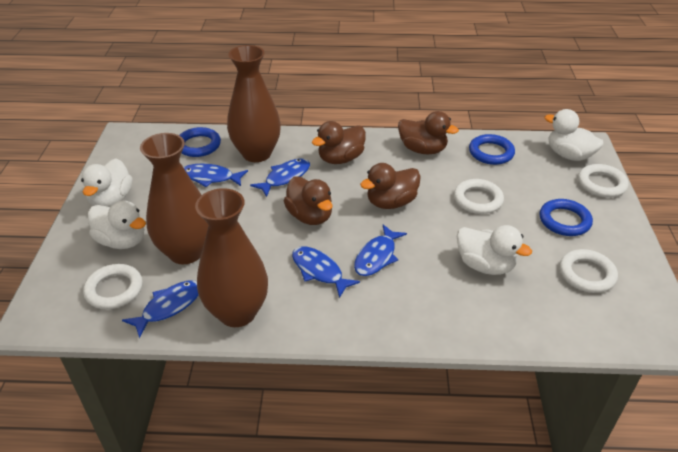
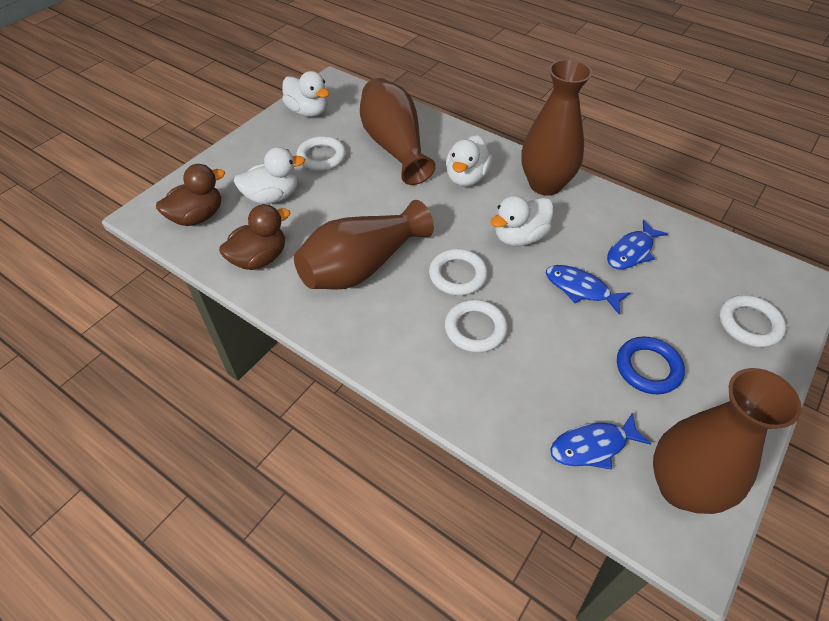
blue fish: [122,280,199,339] [183,163,248,187] [250,159,310,197] [292,247,360,298] [354,225,407,276] = 5 -> [546,265,630,315] [550,412,651,470] [607,220,668,269] = 3
blue ring: [179,127,221,157] [469,134,515,165] [539,199,593,236] = 3 -> [617,337,685,394] = 1
brown duck: [284,176,332,225] [312,121,366,164] [360,163,421,209] [398,111,459,154] = 4 -> [156,164,225,226] [219,204,290,270] = 2
brown vase: [140,133,209,264] [195,188,268,327] [227,45,281,162] = 3 -> [294,200,434,290] [360,78,436,185] [521,59,592,196] [653,368,802,514] = 4

